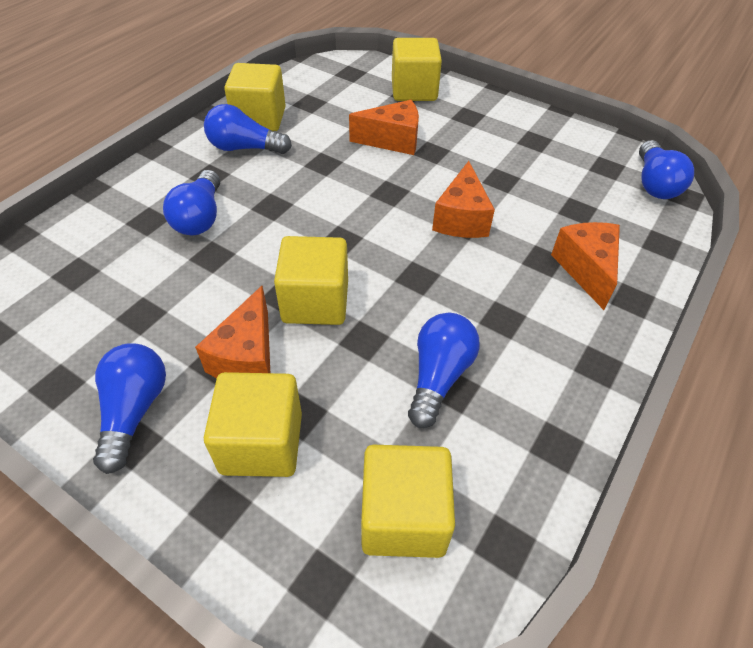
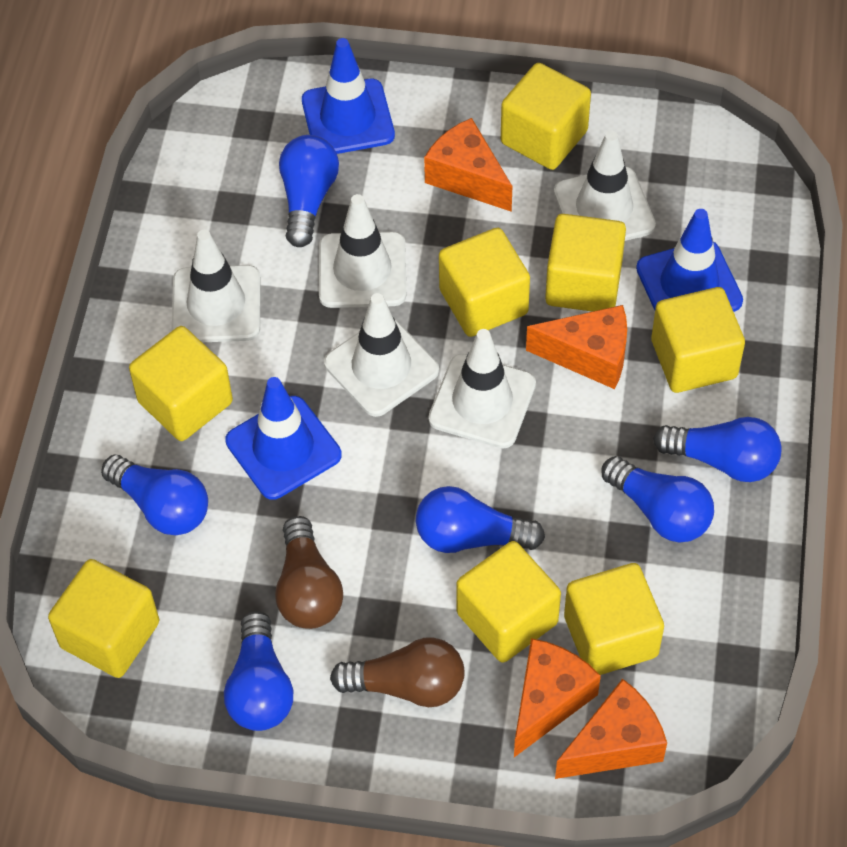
blue light bulb: [93,344,166,474] [163,170,220,235] [204,104,292,154] [408,313,480,428] [639,140,694,199] = 5 -> [101,455,208,535] [224,611,293,731] [279,135,339,247] [416,486,545,553] [602,456,714,543] [653,417,782,482] = 6
blue traffic cone: none = 0 -> [225,377,342,500] [302,38,395,154] [636,209,743,312] = 3
brown light bulb: none = 0 -> [275,516,343,629] [330,638,464,707] = 2
white traffic cone: none = 0 -> [171,230,261,342] [319,194,406,308] [324,293,439,417] [428,329,536,448] [554,131,656,241] = 5
yellow cube: [204,372,302,477] [224,63,286,131] [274,236,348,325] [361,445,455,558] [392,38,442,101] = 5 -> [48,559,159,678] [129,326,233,441] [439,228,530,337] [456,541,561,663] [501,63,591,170] [545,214,626,312] [564,563,664,675] [651,287,745,393] = 8

